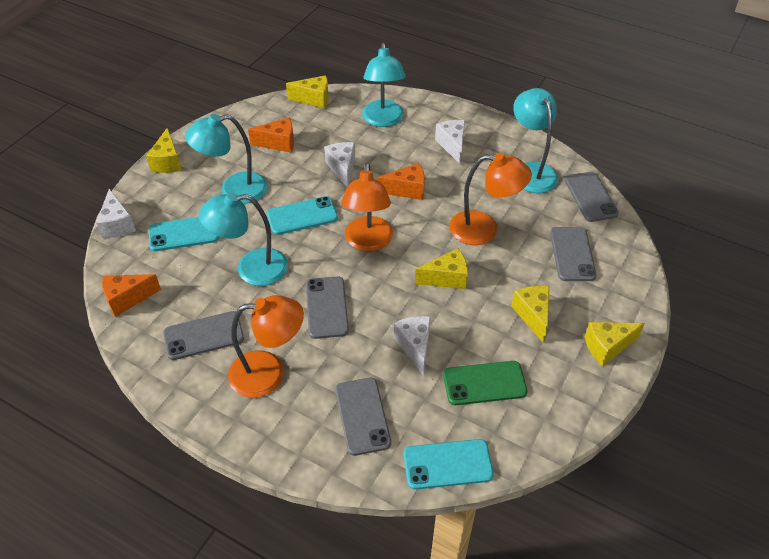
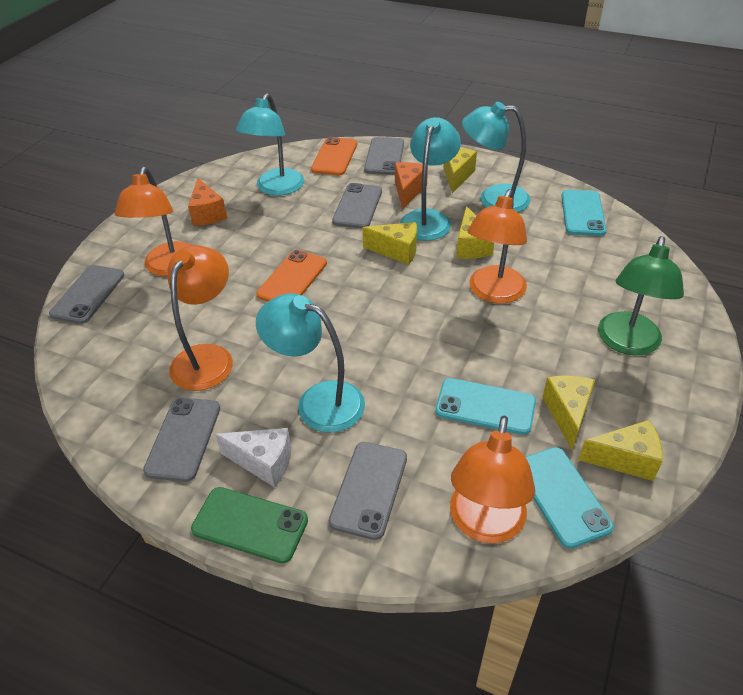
green lamp: none = 0 -> [598,236,684,355] = 1
orange cheese: [102,274,161,317] [248,118,294,153] [378,163,425,200] = 3 -> [188,178,227,226] [395,162,428,209] = 2
orange lamp: [228,295,304,398] [341,162,393,252] [449,153,532,245] = 3 -> [114,167,191,276] [167,245,233,391] [450,416,535,544] [467,189,527,304] = 4
orange phone: none = 0 -> [256,250,327,302] [311,137,357,176] = 2
white cheese: [96,189,136,238] [324,142,355,187] [394,316,431,376] [435,120,465,164] = 4 -> [215,428,291,487] = 1

